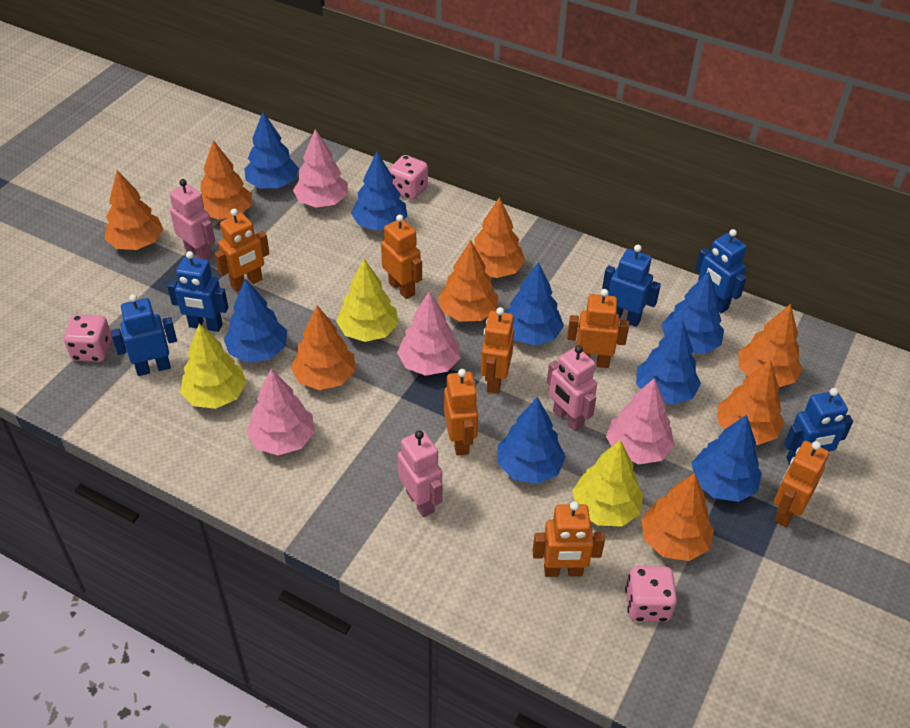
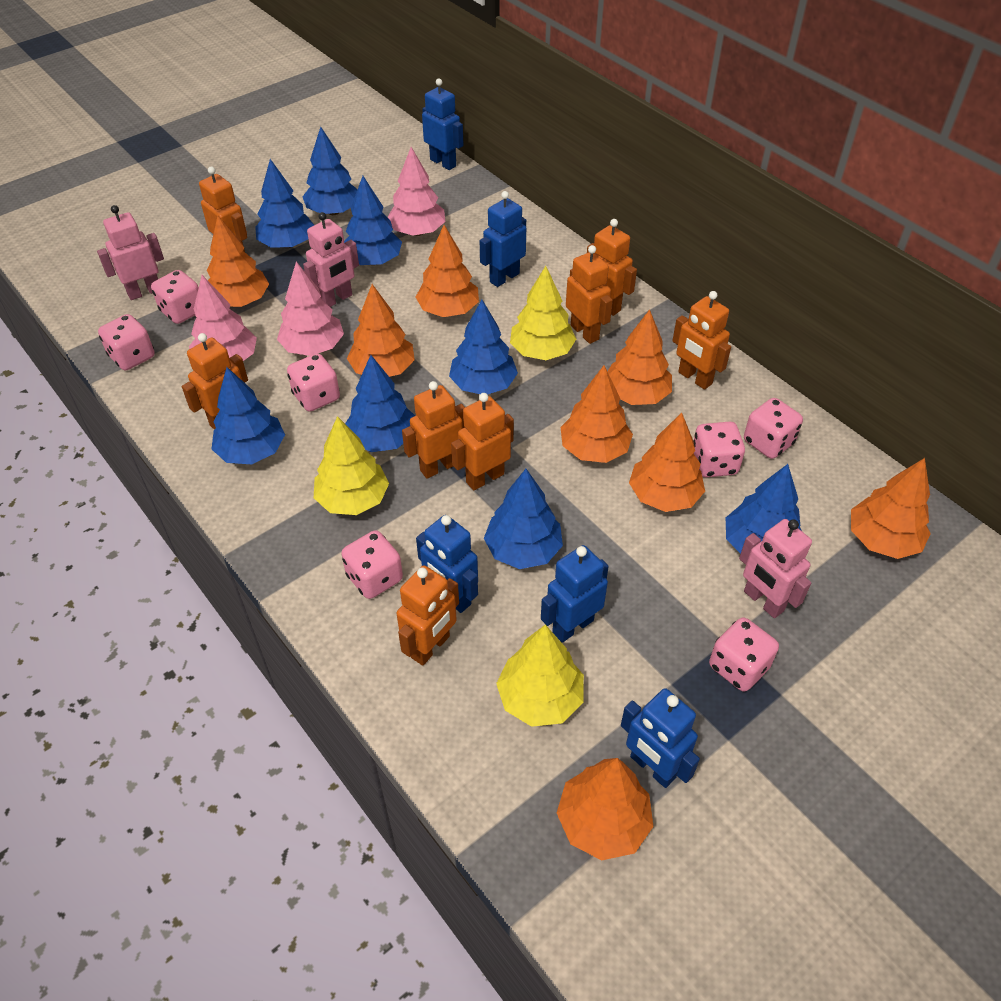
orange robot: [215,209,270,292] [381,214,422,299] [444,369,478,456] [481,307,514,394] [532,501,605,577] [567,289,629,368] [774,441,829,527] = 7 -> [182,333,248,430] [199,166,247,252] [396,565,459,666] [402,381,465,479] [451,393,514,491] [566,245,613,344] [587,219,637,316] [672,291,731,390] = 8
pink dice: [64,314,112,362] [389,155,428,200] [625,566,677,622] = 3 -> [98,314,155,371] [151,270,199,324] [287,353,340,412] [341,530,403,599] [693,422,745,477] [709,617,779,692] [744,398,803,459] = 7
pink tree: [246,369,315,455] [293,129,348,208] [397,291,461,376] [606,378,674,464] = 4 -> [189,275,257,361] [277,262,344,356] [388,147,445,236] = 3

